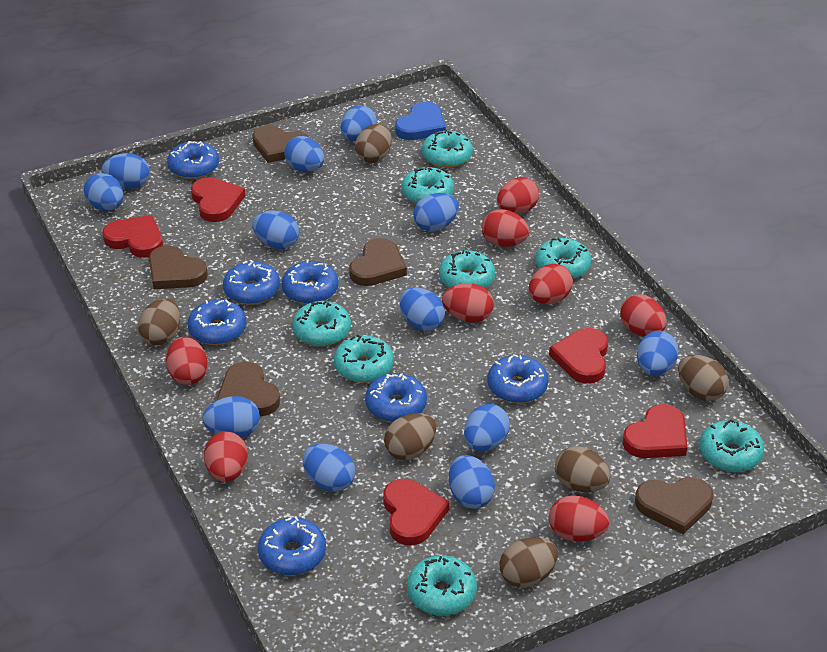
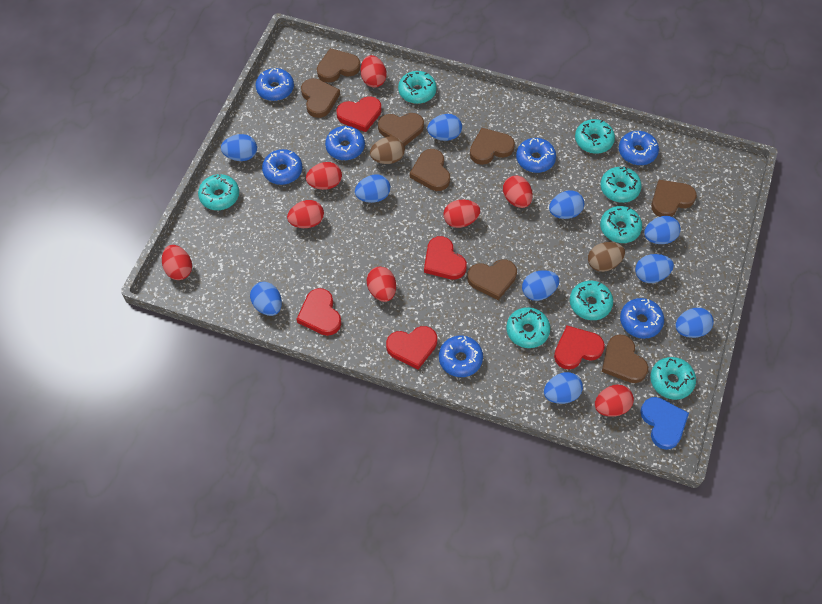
blue egg: [84,173,123,211] [102,153,149,189] [202,396,260,438] [252,211,299,249] [284,136,324,172] [302,444,355,492] [341,105,377,142] [399,287,445,331] [413,193,459,232] [449,455,495,509] [464,404,510,451] [637,331,679,376] = 12 -> [221,134,257,161] [250,282,282,316] [355,174,390,203] [427,114,462,141] [522,270,559,301] [544,372,583,404] [549,190,584,219] [635,254,674,283] [644,216,681,244] [675,308,714,338] = 10
brown egg: [138,299,180,345] [355,124,392,163] [384,413,436,460] [499,537,558,588] [555,446,610,492] [678,355,728,401] = 6 -> [370,137,405,164] [588,242,625,272] = 2
brown heart: [149,245,208,289] [216,362,280,416] [253,125,309,163] [349,238,407,286] [635,477,713,534] = 5 -> [301,78,340,118] [317,48,360,83] [378,113,424,146] [409,149,450,191] [467,259,517,300] [470,128,515,165] [602,334,648,383] [651,180,697,217] = 8

